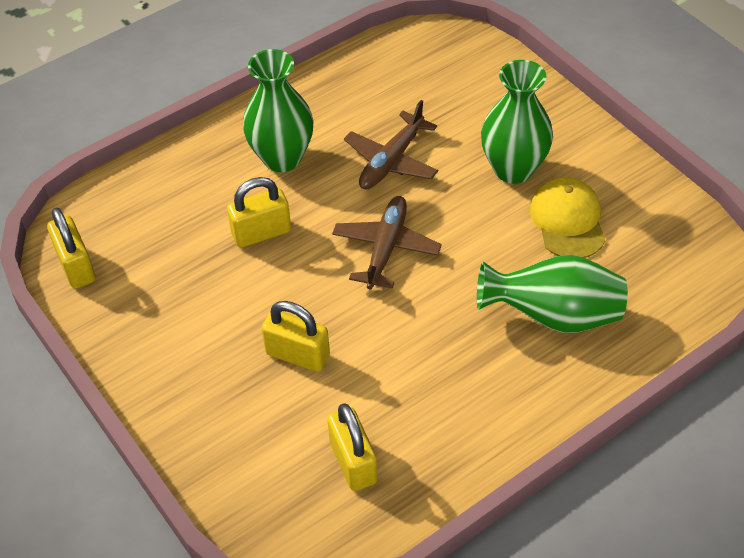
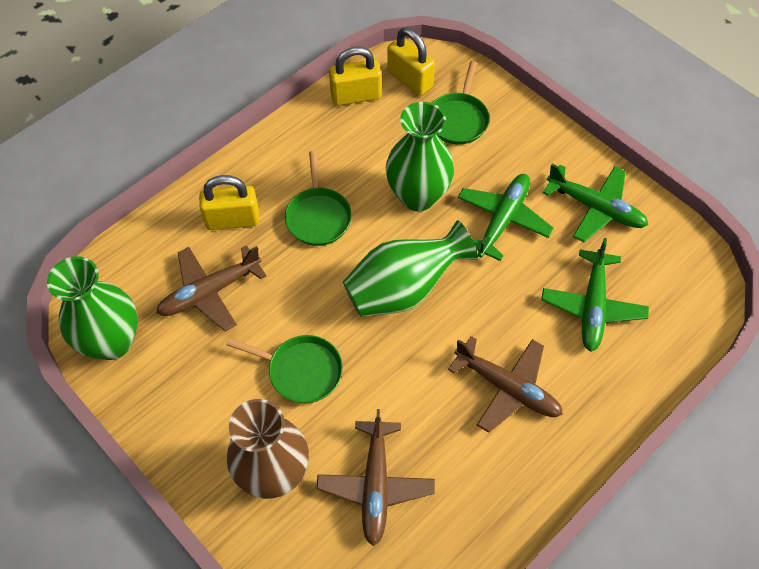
brown plane: [332,196,442,289] [344,100,438,189] = 2 -> [156,245,266,331] [316,409,435,546] [448,336,563,433] = 3
brown vase: none = 0 -> [227,399,309,499] = 1
green pan: none = 0 -> [227,335,343,403] [285,151,352,246] [432,61,490,144] = 3
green plane: none = 0 -> [458,174,554,261] [541,238,649,352] [543,164,648,242] = 3
yellow cap: [530,177,605,258] = 1 -> none = 0
yellow padlock: [47,207,96,289] [227,177,291,248] [262,301,330,372] [327,403,378,491] = 4 -> [199,175,259,230] [329,47,381,106] [387,28,435,96] = 3

